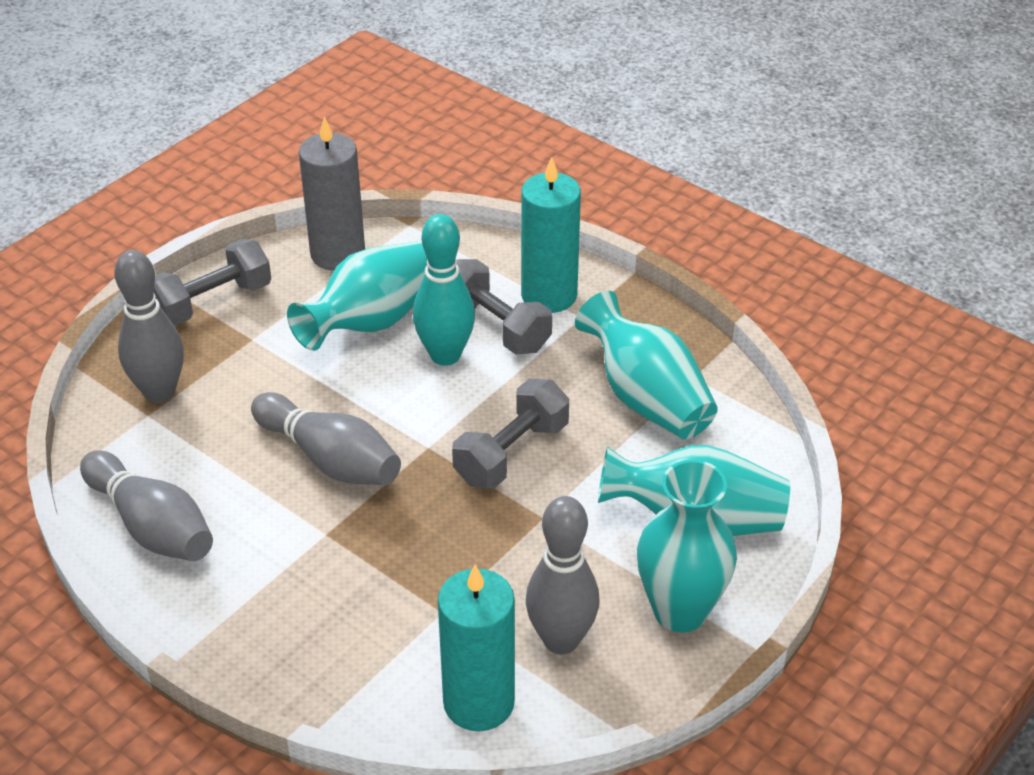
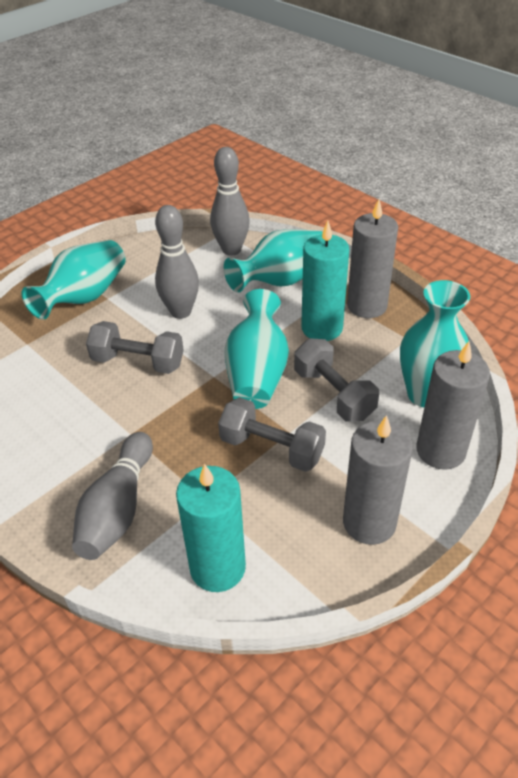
grey bowling pin: [80,450,213,561] [114,250,184,403] [251,392,401,485] [526,496,599,654] = 4 -> [72,432,153,560] [155,205,199,319] [210,147,250,256] = 3
grey candle: [299,116,365,271] = 1 -> [343,415,413,545] [347,199,398,318] [416,341,490,470] = 3
turquoise bowling pin: [413,214,475,366] = 1 -> none = 0

